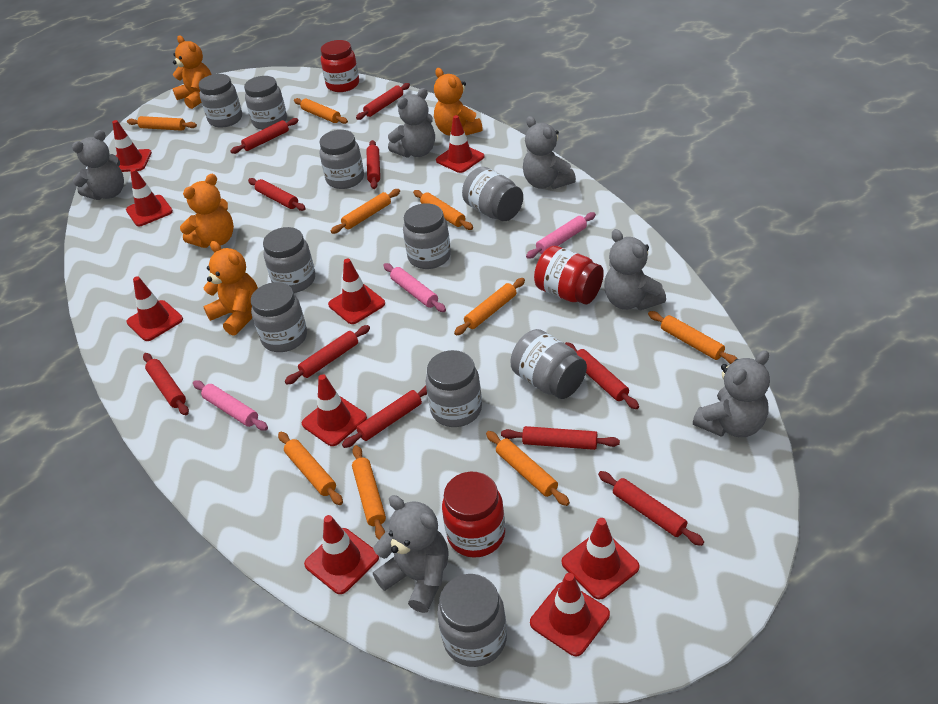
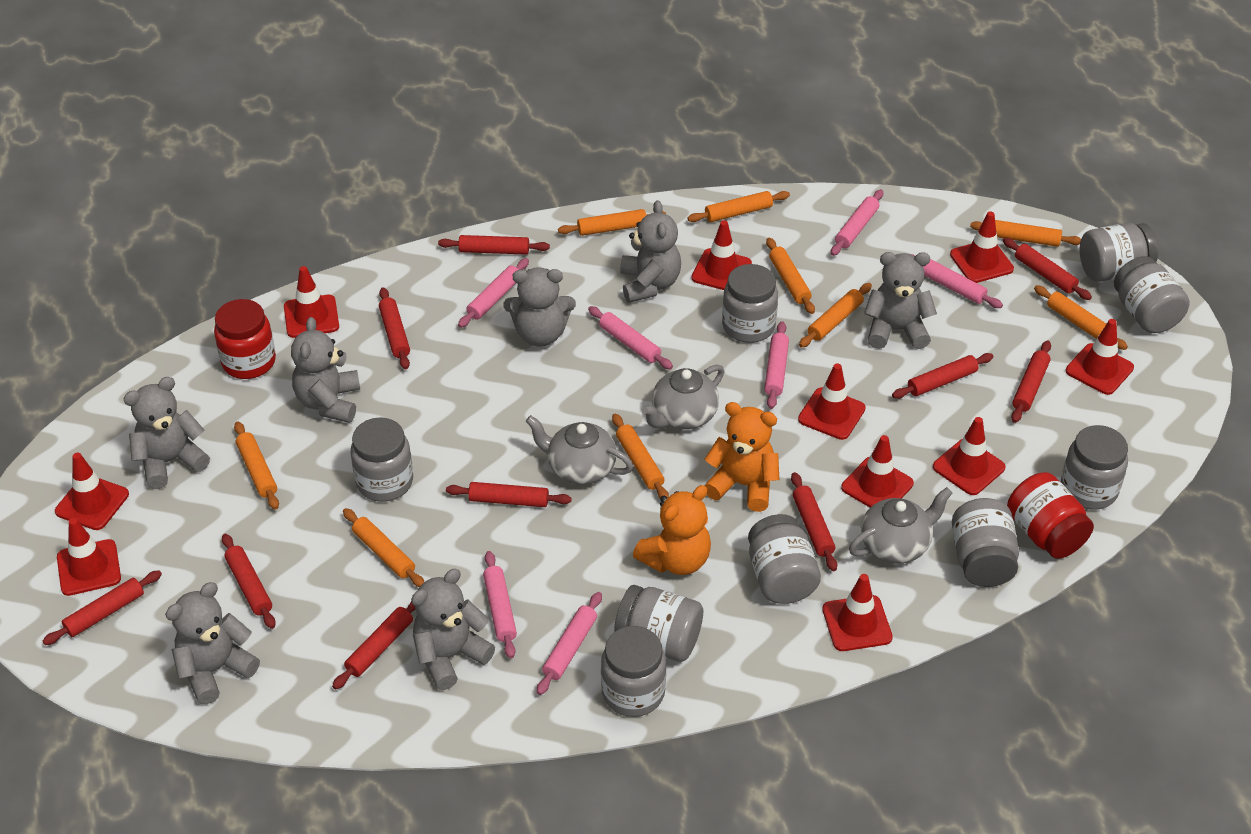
grey jar: [199,74,242,128] [244,76,287,130] [251,282,307,352] [263,227,315,293] [319,130,364,189] [403,203,451,269] [426,350,482,427] [437,574,507,667] [462,167,523,221] [510,329,587,399] = 10 -> [351,417,413,502] [601,626,666,717] [614,585,703,662] [722,264,778,343] [748,514,821,604] [952,498,1019,587] [1061,425,1128,510] [1080,223,1158,282] [1114,256,1190,333] = 9
grey teapot: none = 0 -> [526,415,633,485] [641,365,724,429] [849,487,952,564] = 3
grey teddy bear: [72,130,124,200] [373,495,449,613] [388,88,435,158] [523,116,576,189] [604,229,666,310] [693,350,770,437] = 6 -> [123,377,210,489] [165,582,260,704] [291,317,360,423] [411,569,495,690] [504,267,576,347] [620,200,681,303] [864,252,937,349] = 7
orange teddy bear: [172,35,212,109] [180,174,234,248] [203,241,258,336] [434,68,483,136] = 4 -> [633,485,711,575] [704,402,779,512] = 2
pink rolling pin: [193,380,268,431] [383,263,446,312] [526,212,596,259] = 3 -> [458,258,529,328] [483,551,517,658] [537,592,602,695] [588,306,673,369] [764,321,789,409] [831,189,883,256] [911,254,1003,308] = 7
red jar: [321,40,359,92] [442,472,505,558] [534,246,604,304] = 3 -> [214,299,276,379] [1007,472,1094,559] = 2
red traffic cone: [112,120,152,172] [126,168,173,226] [127,276,183,341] [302,374,367,446] [304,515,379,594] [328,259,385,324] [436,115,485,173] [530,573,610,656] [562,518,640,599] = 9 -> [55,453,129,530] [57,518,121,596] [284,266,339,338] [691,220,752,290] [798,363,866,440] [822,574,893,651] [841,435,914,507] [933,417,1005,495] [950,211,1014,283] [1066,319,1134,395] = 10

